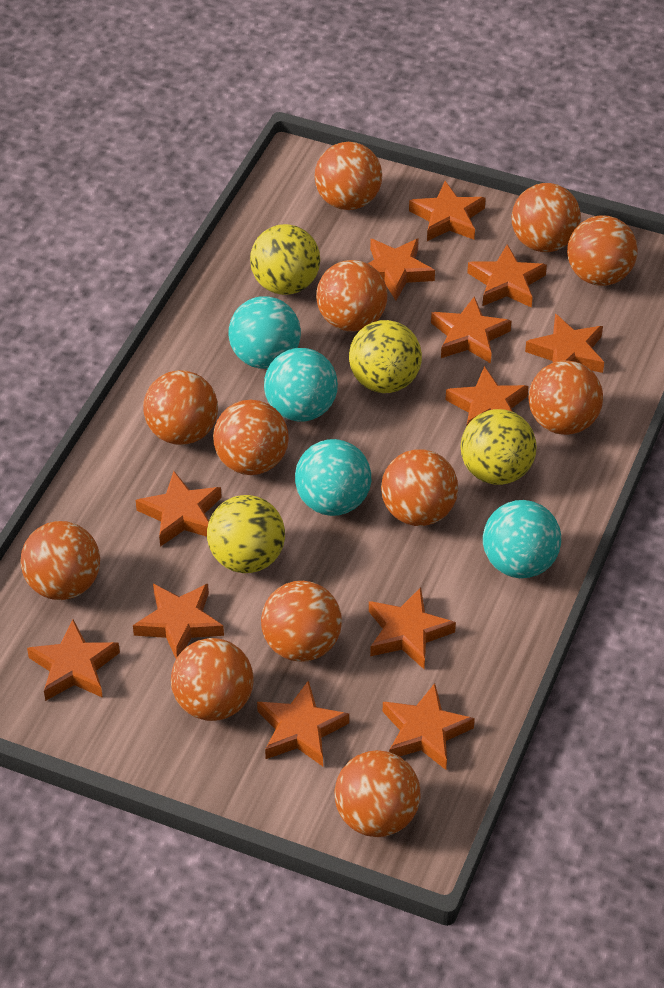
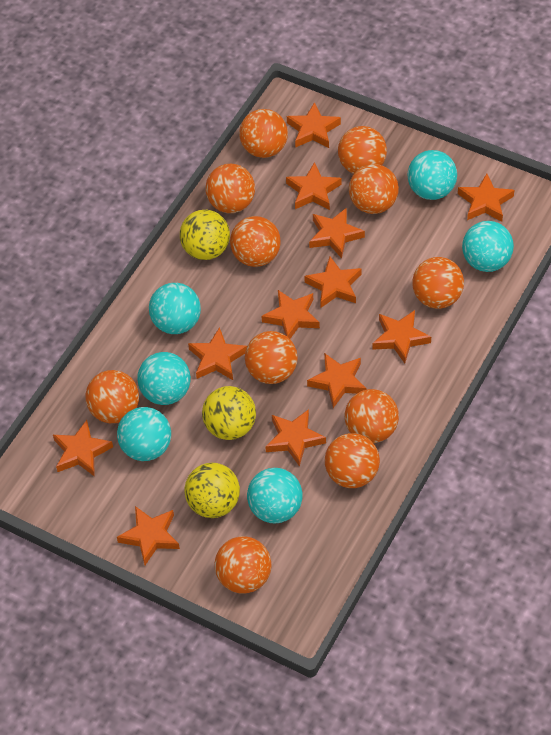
orange ball: [20,521,100,600] [143,370,218,445] [171,638,254,721] [213,400,289,475] [261,581,342,662] [315,142,382,210] [316,260,387,331] [334,750,420,837] [381,449,458,526] [512,183,581,252] [529,361,603,435] [567,215,638,286] = 12 -> [86,370,139,423] [205,164,255,213] [215,536,271,594] [230,216,281,267] [239,109,288,158] [245,331,298,384] [325,433,380,488] [338,126,387,174] [344,389,399,443] [349,164,399,214] [412,257,464,309] = 11
turquoise ball: [229,296,301,369] [264,348,338,422] [295,439,371,516] [483,500,561,578] = 4 -> [117,407,171,461] [137,352,191,405] [149,283,201,334] [247,468,303,524] [408,150,457,200] [462,221,514,272] = 6
yellow ball: [207,495,285,573] [250,224,320,295] [349,320,422,393] [461,409,537,485] = 4 -> [180,210,230,260] [184,463,240,518] [202,386,256,440] = 3

